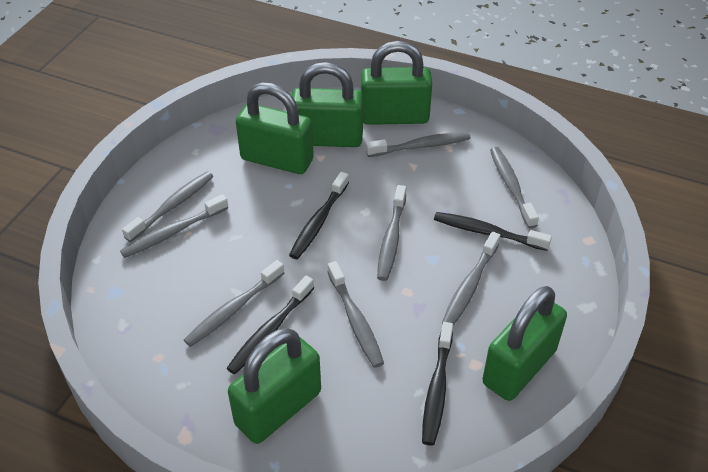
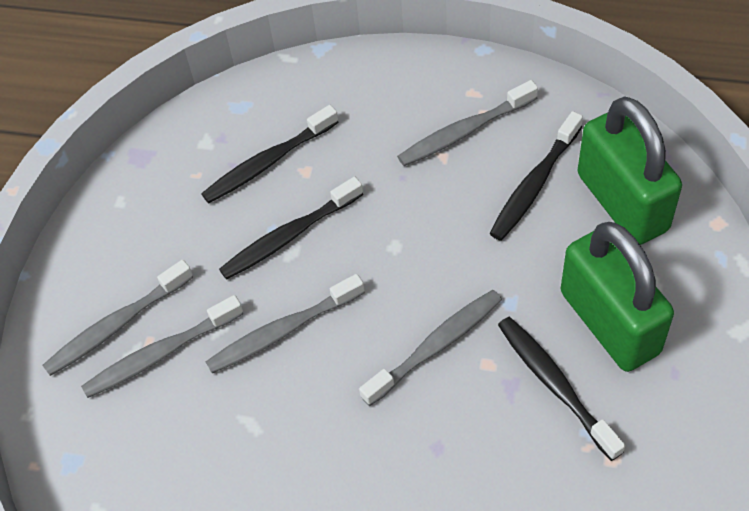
green padlock: [228,328,321,444] [236,83,314,174] [291,62,363,147] [361,41,432,125] [482,286,567,401] = 5 -> [561,222,674,372] [577,96,682,245] = 2
grey toothbrush: [120,194,228,258] [122,171,214,242] [184,260,284,347] [328,261,384,368] [366,132,471,157] [377,185,406,281] [442,232,500,326] [490,147,539,228] = 8 -> [42,260,193,376] [81,295,243,398] [205,274,365,373] [359,290,502,406] [397,80,538,166] = 5

